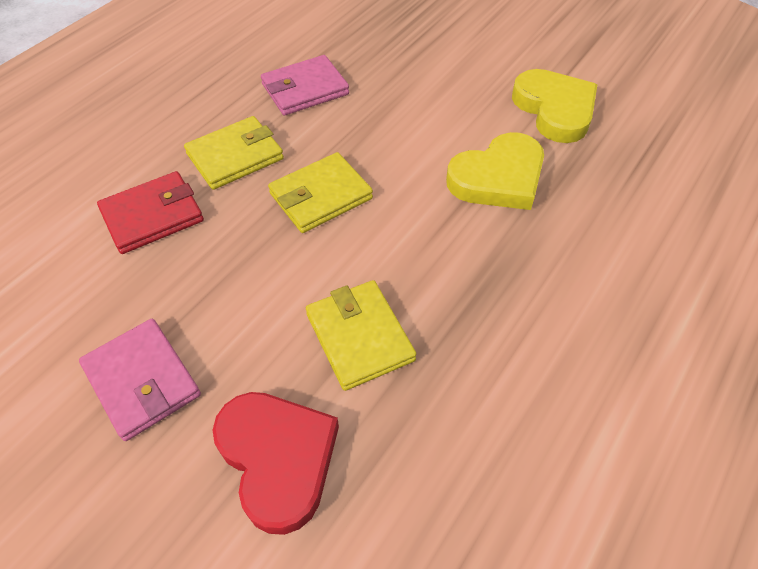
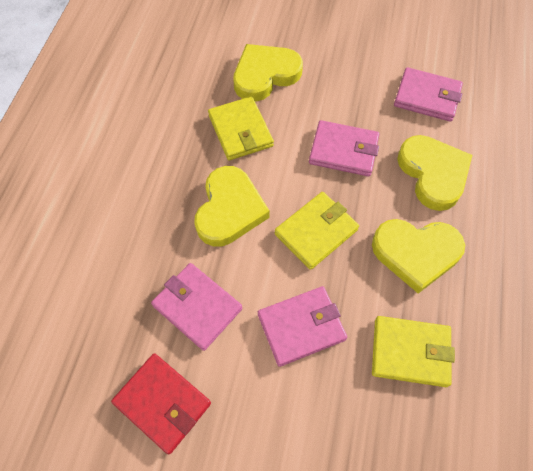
pink wallet: [79,319,201,441] [261,55,349,116] = 2 -> [151,263,242,351] [258,286,347,367] [309,120,379,176] [394,67,463,122] = 4
red heart: [213,392,339,535] = 1 -> none = 0
yellow heart: [446,132,544,210] [512,69,598,143] = 2 -> [194,166,270,246] [233,44,303,102] [372,219,465,294] [397,135,472,211] = 4

